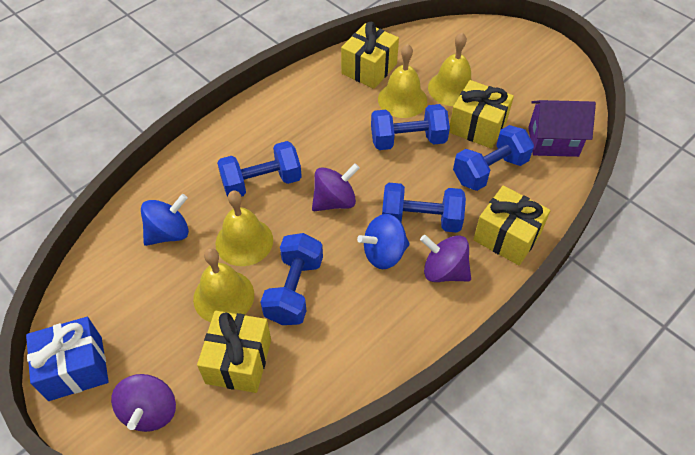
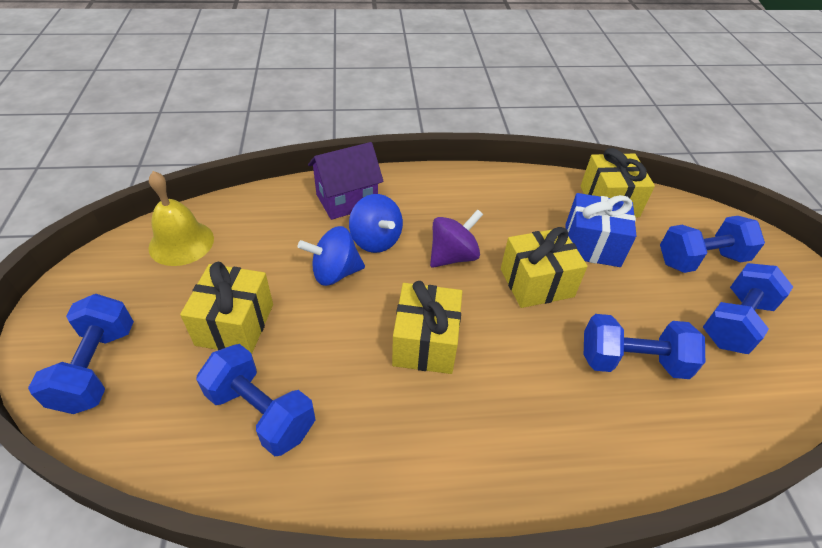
purple spinning top: [111,374,176,432] [312,163,360,211] [420,235,471,282] = 3 -> [430,209,483,268] = 1
yellow bell: [193,248,254,322] [215,191,273,266] [378,44,427,118] [428,33,473,106] = 4 -> [148,171,214,266] = 1

